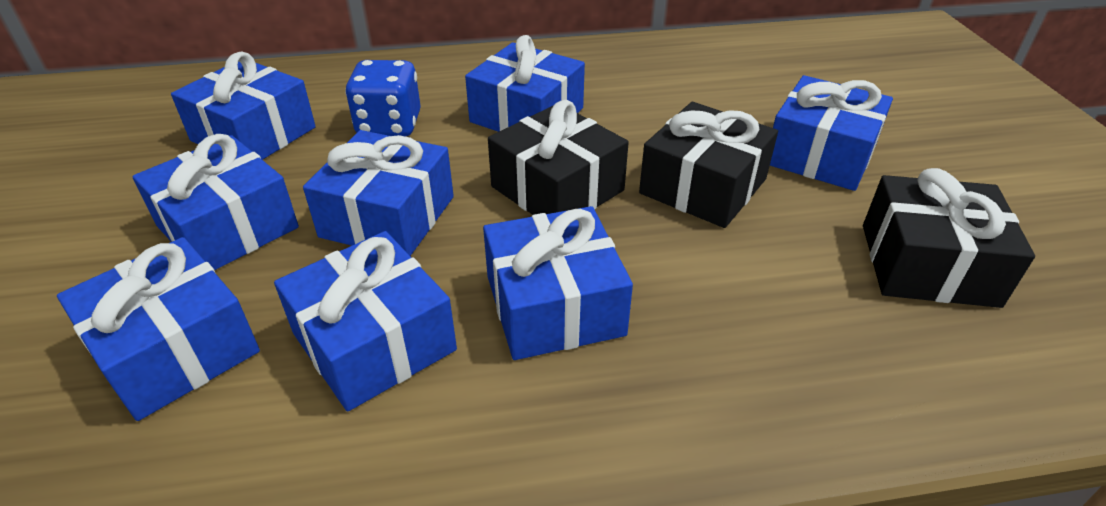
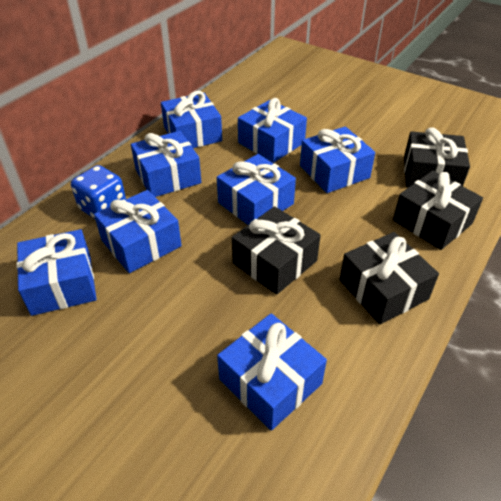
black gift: [488,100,629,215] [639,102,778,228] [863,168,1035,308] = 3 -> [232,206,321,295] [339,232,439,324] [393,171,483,250] [404,127,470,187] = 4

